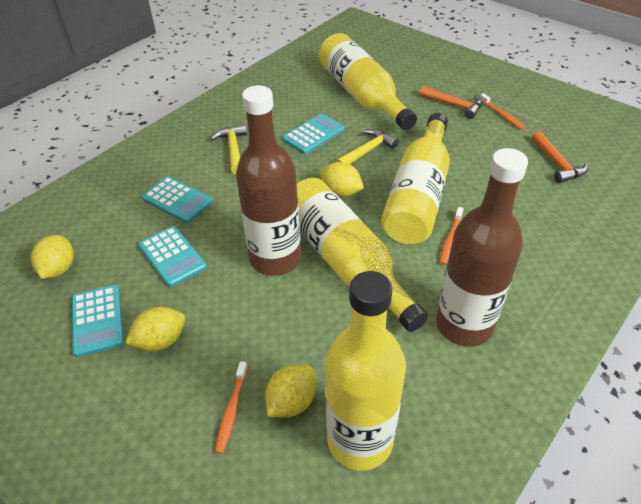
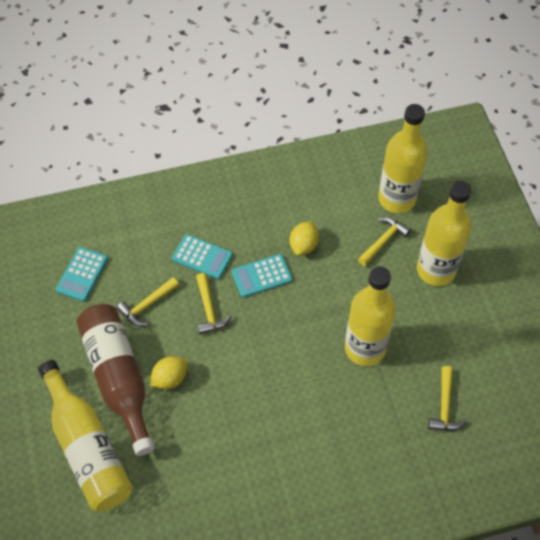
brown bottle: [236,85,301,276] [436,148,528,347] = 2 -> [76,304,155,456] = 1
orange hammer: [420,86,482,119] [532,131,588,183] = 2 -> none = 0
orange toothbrush: [215,361,247,454] [440,207,464,265] [480,93,526,130] = 3 -> none = 0
turquoise calculator: [72,285,124,357] [138,226,207,287] [142,176,213,223] [282,114,345,154] = 4 -> [56,247,108,302] [172,234,233,279] [232,254,292,298] = 3
yellow hammer: [210,124,247,174] [336,129,399,164] = 2 -> [117,277,179,326] [196,273,232,335] [358,217,411,266] [428,366,467,431] = 4
yellow lemon: [31,235,74,279] [125,307,185,352] [265,365,316,418] [320,162,364,197] = 4 -> [150,356,188,389] [290,221,319,256] = 2

